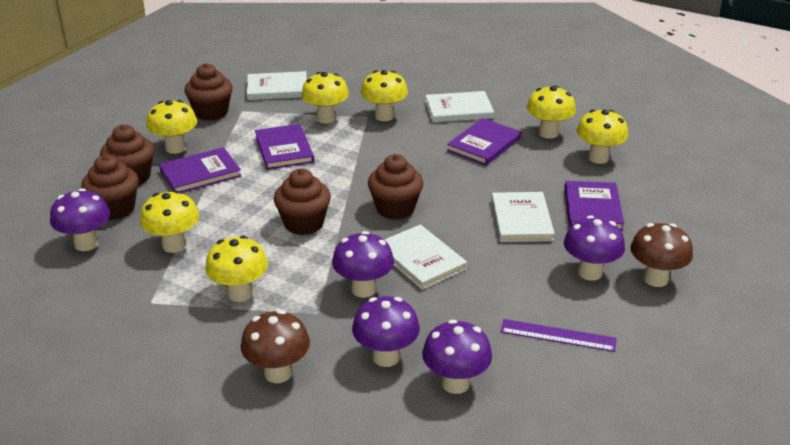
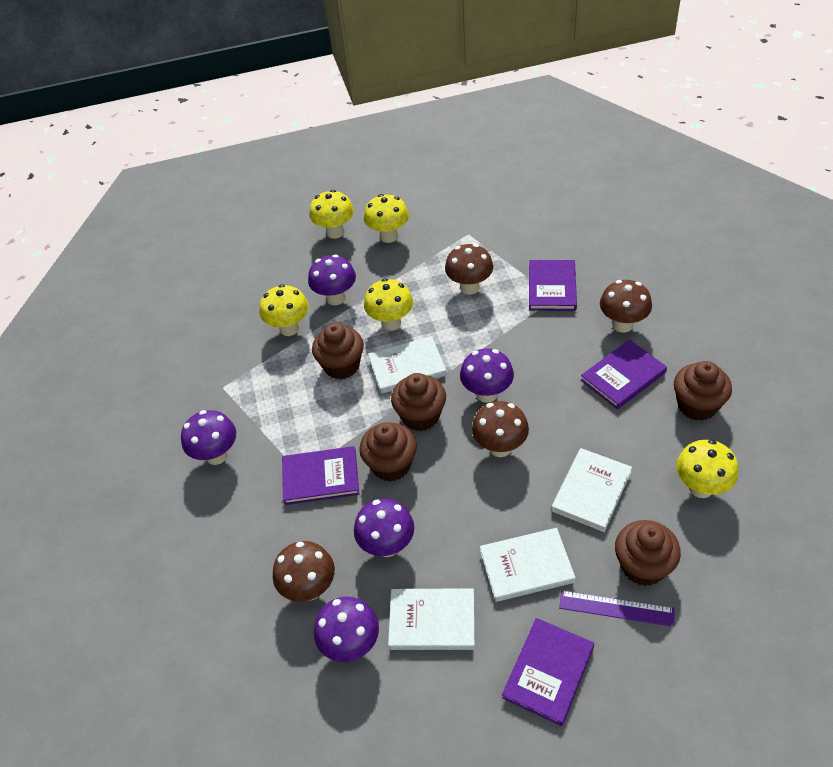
brown mushroom: [240,310,310,383] [630,223,693,287] = 2 -> [273,541,335,602] [445,244,493,295] [472,401,529,457] [600,280,652,332] = 4
yellow mushroom: [140,191,199,253] [146,100,197,154] [205,236,268,302] [301,72,349,123] [361,70,408,121] [527,86,576,139] [576,110,628,164] = 7 -> [260,284,309,336] [309,190,354,239] [364,194,409,243] [364,278,413,331] [676,440,739,498] = 5

